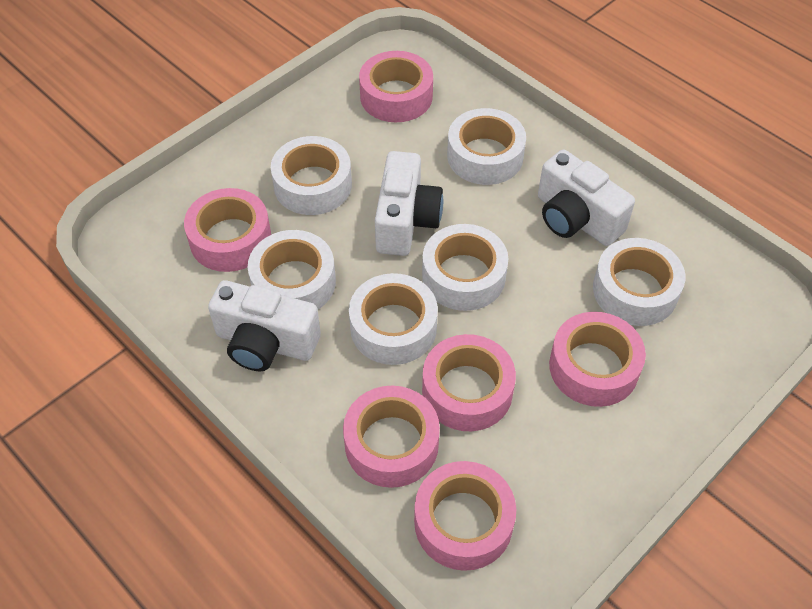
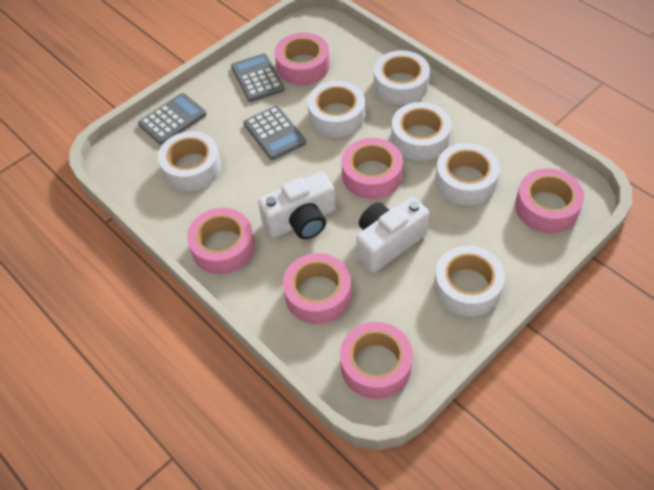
grey calculator: none = 0 -> [138,93,207,145] [231,53,285,102] [243,106,306,160] = 3
white camera: [208,280,321,371] [375,151,443,256] [538,150,635,246] = 3 -> [258,172,335,239] [356,197,429,273] = 2

